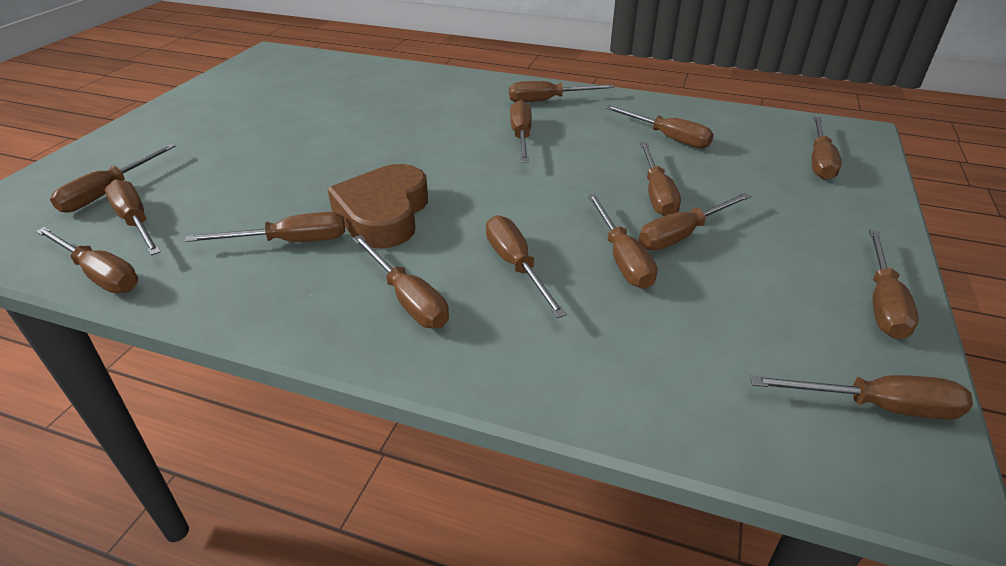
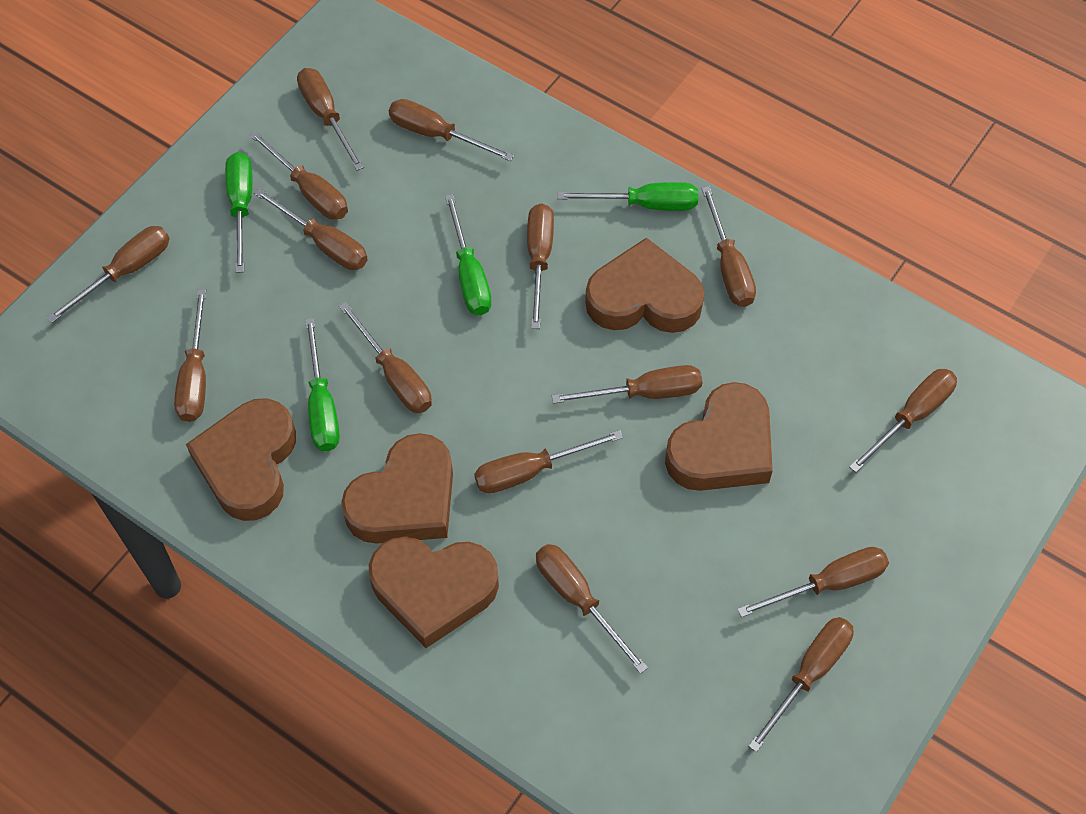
brown heart: [328,164,428,248] = 1 -> [186,398,296,521] [341,433,453,544] [369,536,499,648] [585,238,704,333] [665,382,773,491] = 5
green screwdriver: none = 0 -> [225,152,252,273] [305,318,340,451] [445,194,492,315] [557,182,698,211] = 4

